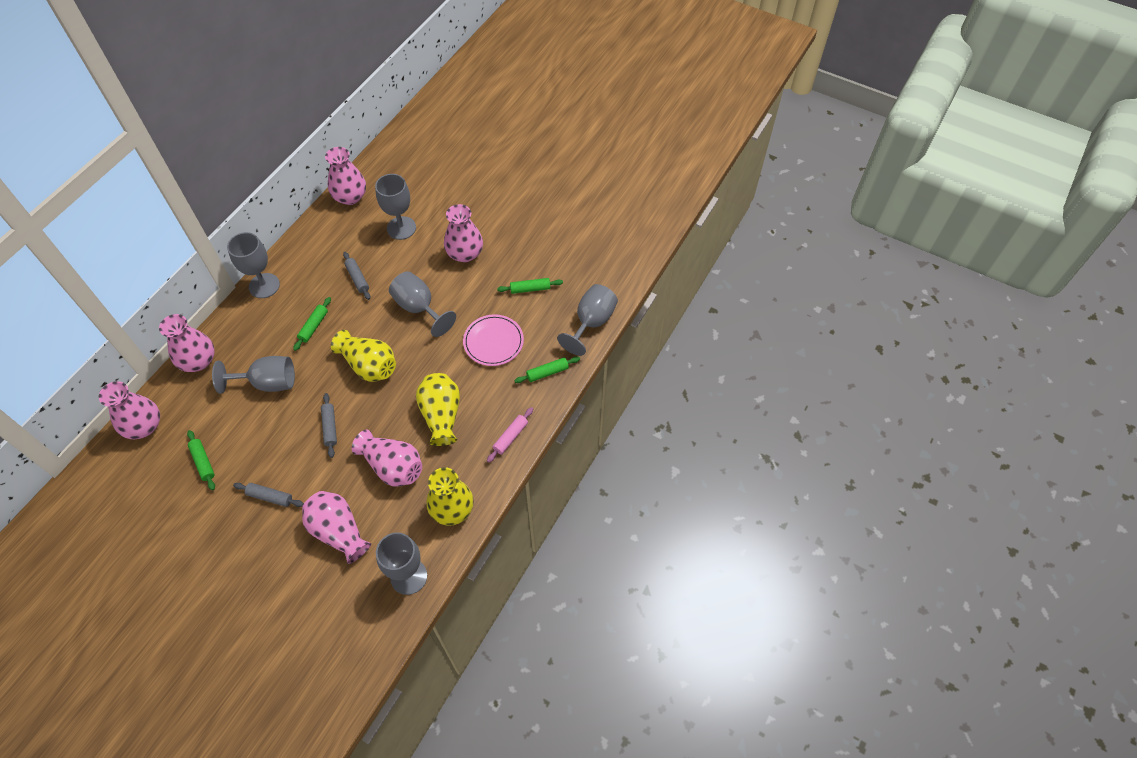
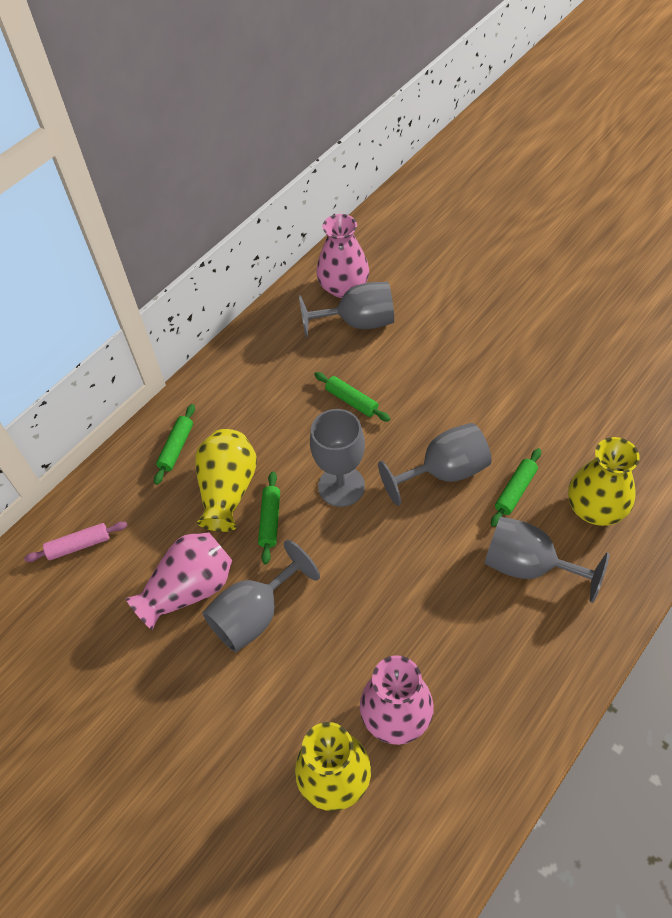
grey goblet: [212,356,295,394] [227,232,280,298] [375,174,416,240] [376,532,427,595] [389,271,456,337] [557,284,618,356] = 6 -> [202,540,320,652] [299,282,394,337] [310,409,365,507] [378,423,492,506] [484,517,610,603] = 5
grey rolling pin: [233,483,304,507] [321,393,337,458] [343,252,371,300] = 3 -> none = 0
pink plate: [463,314,524,366] = 1 -> none = 0
pink vase: [99,381,160,439] [159,314,215,372] [302,491,371,564] [325,147,366,205] [352,430,422,487] [444,204,483,262] = 6 -> [126,533,232,630] [316,214,369,298] [360,655,434,745] = 3

